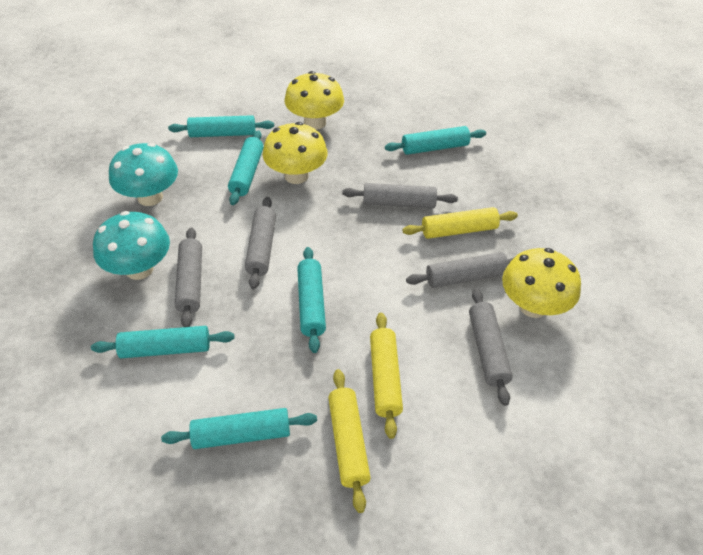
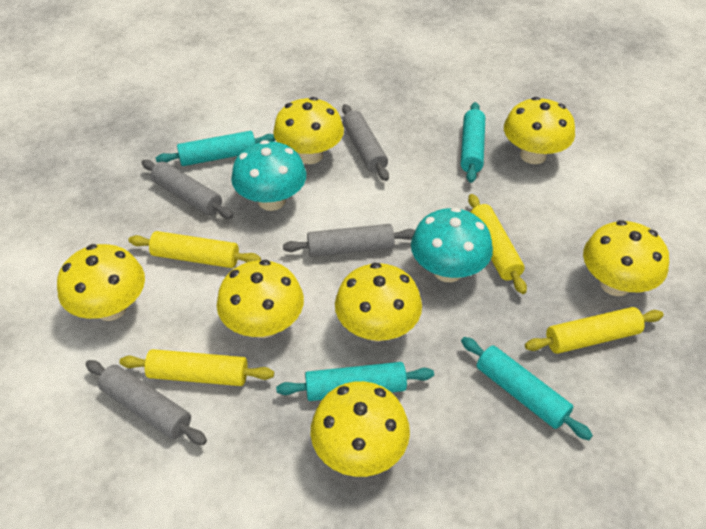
grey rolling pin: [175,227,202,327] [245,197,276,289] [342,183,458,208] [406,252,514,288] [469,288,513,406] = 5 -> [85,360,207,445] [142,160,233,219] [283,224,415,257] [342,104,389,181] = 4
turquoise rolling pin: [91,326,235,358] [161,408,317,449] [168,115,274,137] [228,130,264,205] [297,247,326,353] [385,126,486,155] = 6 -> [156,131,275,166] [276,362,434,401] [461,102,485,183] [461,337,593,440] = 4
yellow mushroom: [263,122,328,184] [284,71,344,130] [502,248,581,318] = 3 -> [57,244,145,321] [217,260,304,338] [273,97,344,164] [311,381,410,477] [335,263,422,342] [504,97,575,164] [583,220,669,296] = 7
yellow rolling pin: [328,369,371,513] [370,313,403,439] [402,207,518,239] = 3 -> [119,349,274,386] [128,231,261,268] [468,194,527,294] [525,307,664,354] = 4

